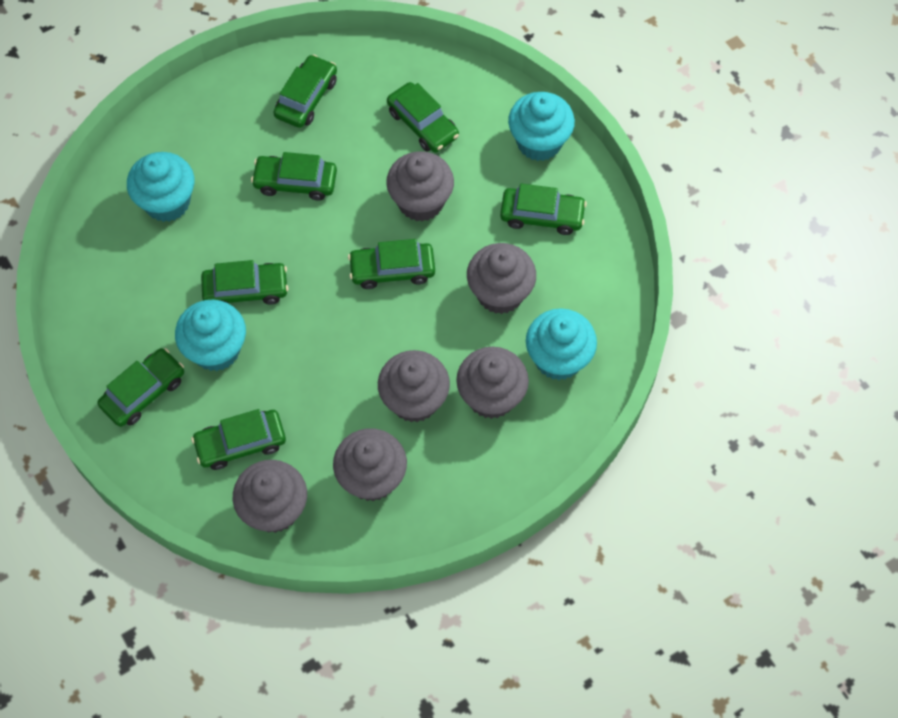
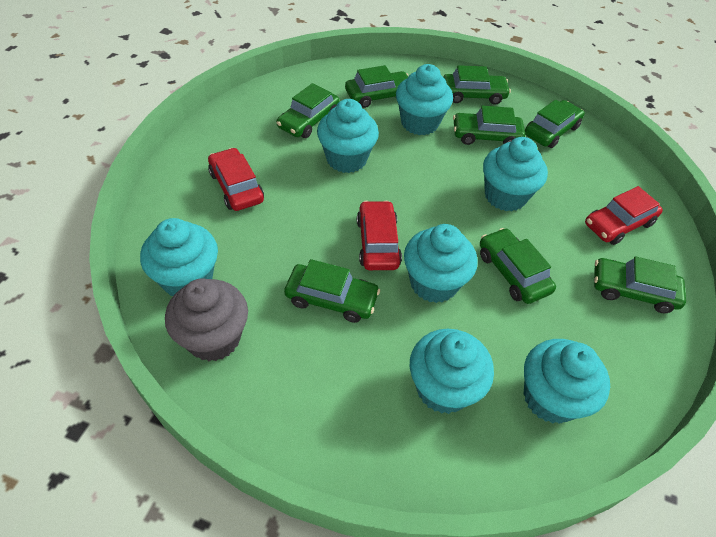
grey cupcake: [233,460,307,533] [333,428,407,501] [378,350,450,423] [386,151,454,222] [456,347,529,419] [467,243,536,314] = 6 -> [165,279,248,361] = 1
red car: none = 0 -> [208,148,264,211] [357,201,402,270] [585,186,663,245] = 3
turquoise cupcake: [127,152,194,222] [175,300,246,371] [508,92,575,161] [526,308,597,380] = 4 -> [140,218,218,296] [317,99,379,173] [396,64,453,135] [404,224,478,303] [410,329,494,414] [483,137,548,211] [524,339,610,424] = 7

